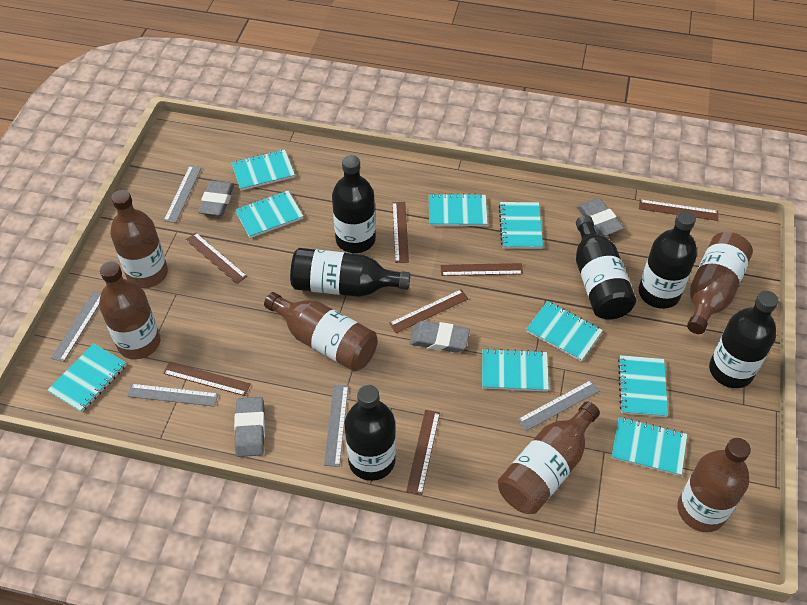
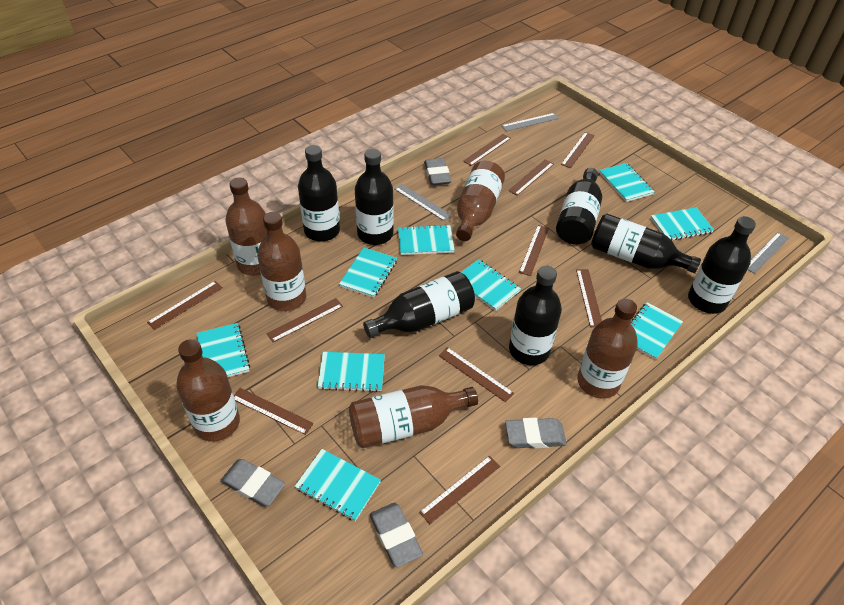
black bottle: [290,248,410,297] [332,155,376,253] [345,385,396,481] [576,215,636,320] [639,210,697,309] [709,291,779,388] = 6 -> [298,145,340,241] [355,149,394,245] [363,271,475,338] [509,266,562,365] [556,168,602,245] [591,214,701,273] [688,216,756,314] = 7
brown ruler: [163,361,251,396] [186,233,247,284] [389,289,468,333] [392,202,409,263] [406,410,440,495] [441,263,523,276] [639,199,718,221] = 7 -> [147,281,223,330] [234,388,314,435] [267,298,343,343] [419,456,500,524] [439,347,514,402] [463,134,511,166] [508,159,554,196] [519,225,549,276] [561,132,595,168] [576,269,602,328] = 10
grey ruler: [51,292,101,362] [127,384,218,407] [164,165,202,223] [324,385,348,467] [517,380,600,431] = 5 -> [395,184,452,221] [501,113,559,131] [747,232,789,274] = 3

